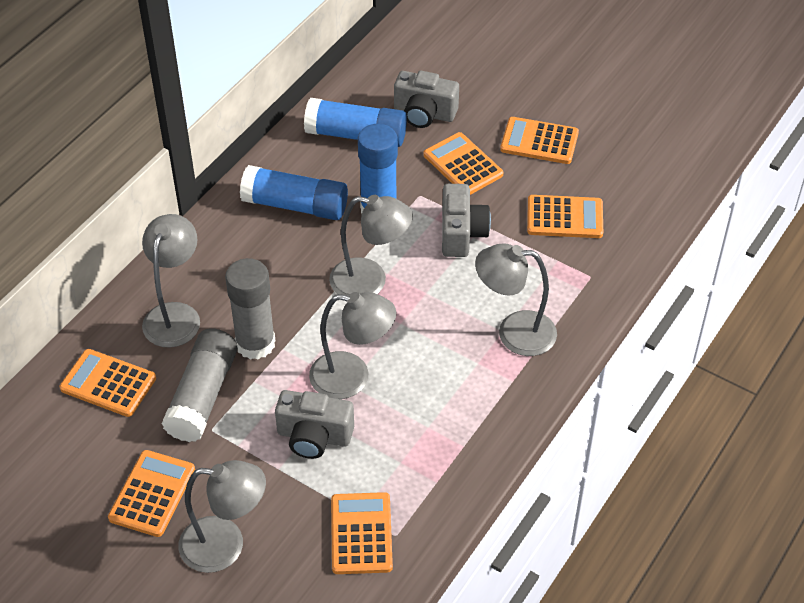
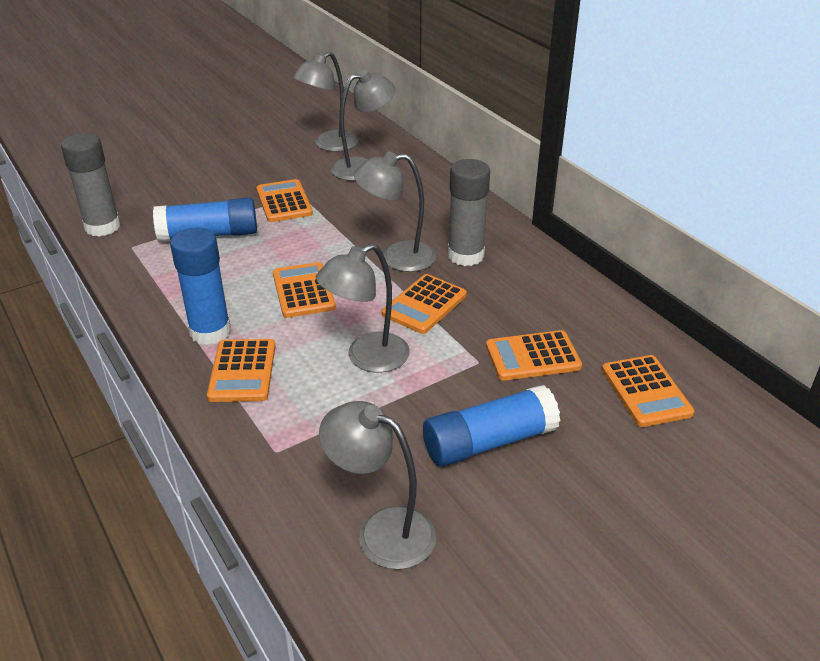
grey camera: [275,390,354,459] [394,71,459,128] [442,184,491,257] = 3 -> none = 0

